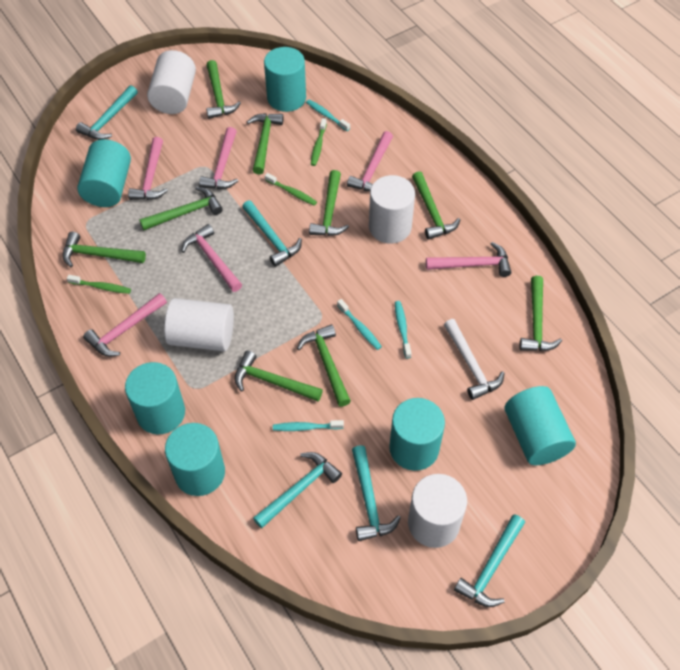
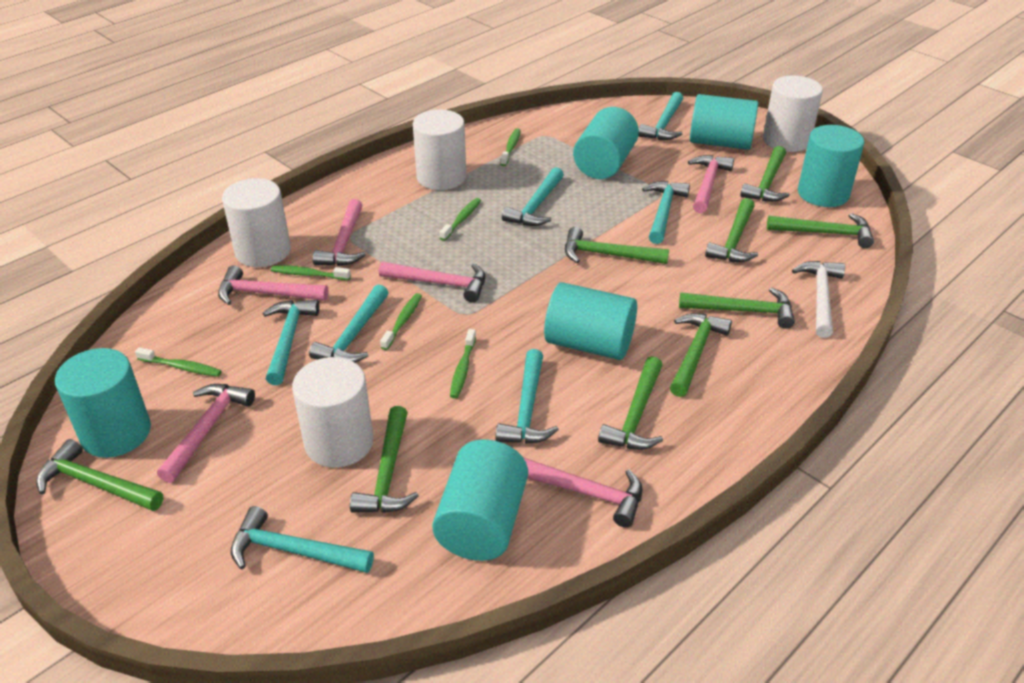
green toothbrush: [67,275,131,294] [265,173,317,206] [311,118,327,166] = 3 -> [135,347,222,377] [271,265,351,280] [380,293,422,350] [440,198,481,241] [450,329,476,399] [500,129,521,166] = 6
turquoise hammer: [76,85,138,140] [242,200,302,267] [253,452,342,528] [352,445,401,541] [454,514,525,607] = 5 -> [231,506,374,573] [263,300,319,385] [309,284,389,363] [496,349,559,444] [502,167,564,226] [638,92,683,140] [642,181,690,244] = 7
turquoise toothbrush: [273,420,344,431] [306,100,350,131] [337,299,382,350] [395,301,412,359] = 4 -> none = 0

